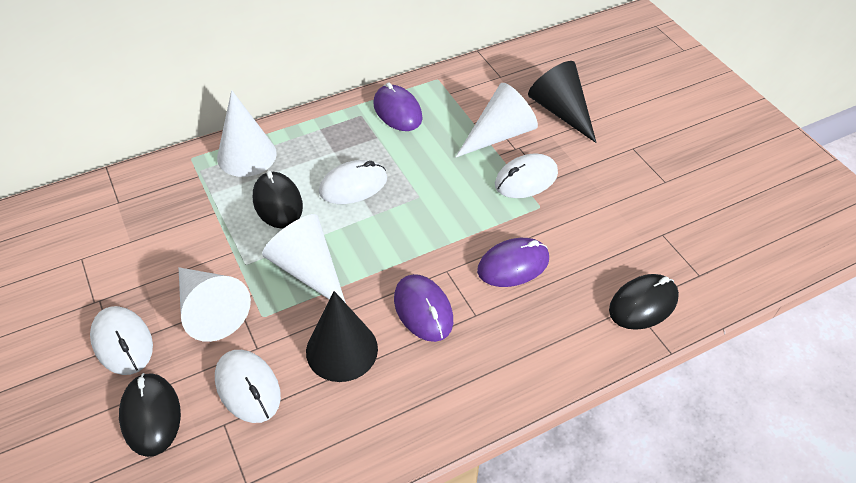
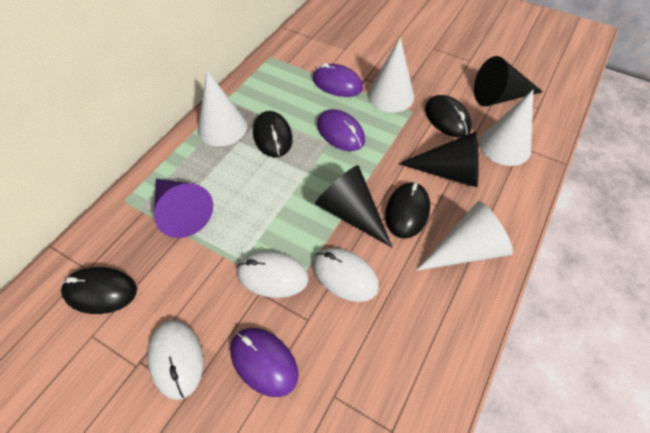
black cone: [306,291,378,382] [528,61,597,143] = 2 -> [315,165,393,248] [398,131,479,187] [474,56,543,106] = 3
black mouse: [119,373,181,457] [253,171,303,229] [609,274,679,330] = 3 -> [61,267,137,314] [253,111,293,157] [385,182,430,239] [425,95,472,137] = 4
purple cone: none = 0 -> [154,178,213,238] = 1
white mouse: [90,306,153,375] [215,350,281,423] [319,160,387,204] [495,153,558,198] = 4 -> [147,320,203,400] [236,251,308,298] [313,248,379,302] = 3

